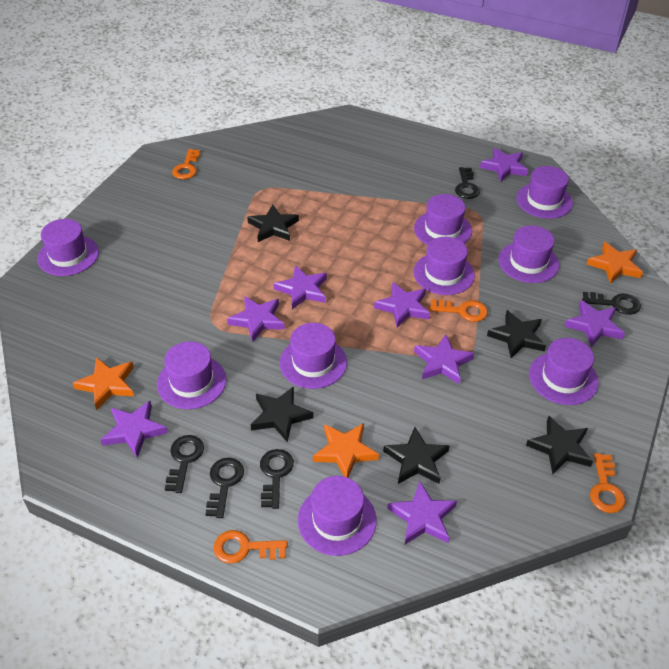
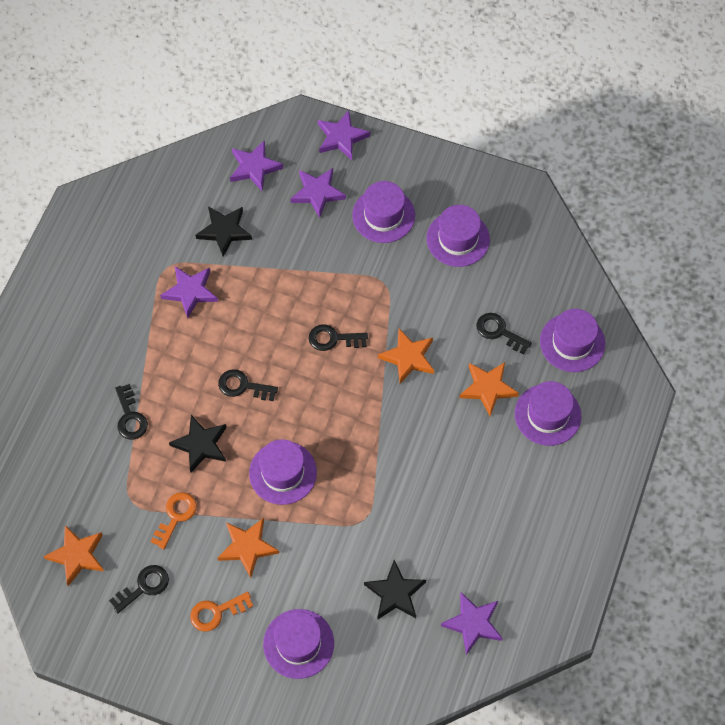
black star: [247,205,299,242] [251,386,314,443] [383,427,450,484] [487,310,546,358] [526,416,593,474] = 5 -> [169,415,227,472] [196,206,252,257] [364,560,426,620] = 3
orange key: [172,149,200,179] [213,530,287,563] [430,299,488,322] [590,453,626,513] = 4 -> [151,492,197,549] [190,592,253,632] = 2
orange star: [73,357,134,410] [313,423,379,478] [587,242,643,284] = 3 -> [44,525,104,586] [218,518,279,578] [378,329,434,384] [460,362,519,416] = 4
purple hat: [37,219,99,276] [157,341,227,409] [280,323,347,389] [298,476,377,556] [413,237,475,295] [414,194,472,245] [498,225,559,283] [516,166,573,219] [529,338,599,405] = 9 -> [249,439,317,505] [263,609,334,679] [352,181,415,243] [427,205,490,267] [515,381,582,446] [540,309,605,372] = 6
purple star: [101,401,168,458] [227,296,285,342] [273,265,327,309] [374,282,430,328] [387,481,457,544] [414,335,474,384] [480,148,528,181] [564,300,625,347] = 8 -> [160,266,218,318] [230,140,284,191] [290,168,346,218] [318,110,370,160] [441,592,503,655] = 5

